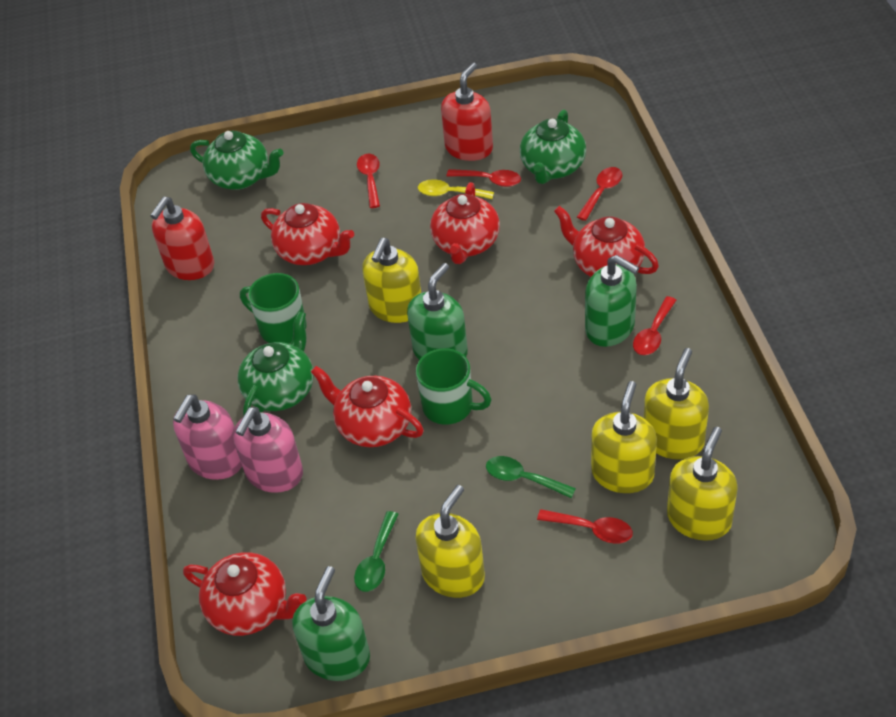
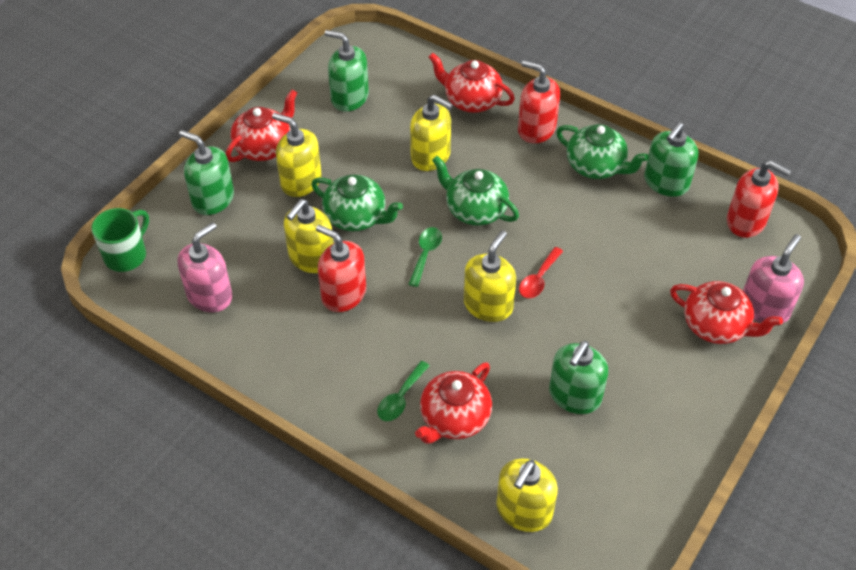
green mug: [240,273,306,344] [416,348,492,425] = 2 -> [91,208,149,272] = 1
green soap dispenser: [292,566,370,681] [407,263,468,360] [585,255,639,347] = 3 -> [179,130,234,215] [325,30,369,111] [549,341,608,414] [644,122,698,197] = 4
red soap dispenser: [150,197,214,280] [441,63,493,161] = 2 -> [316,225,366,312] [518,60,560,143] [727,161,791,238] = 3
red spoon: [357,154,380,208] [447,169,521,187] [537,509,633,544] [577,167,622,221] [633,296,676,355] = 5 -> [519,247,563,298] = 1
red teapot: [183,552,307,636] [261,203,354,265] [311,366,424,447] [430,182,500,264] [554,206,659,277] = 5 -> [226,90,297,162] [415,362,492,444] [429,53,515,113] [670,281,783,344] = 4
yellow spoon: [418,179,494,199] = 1 -> none = 0

